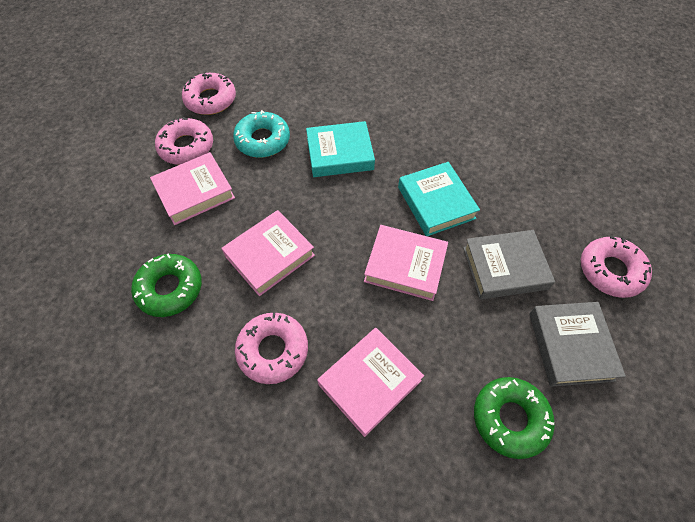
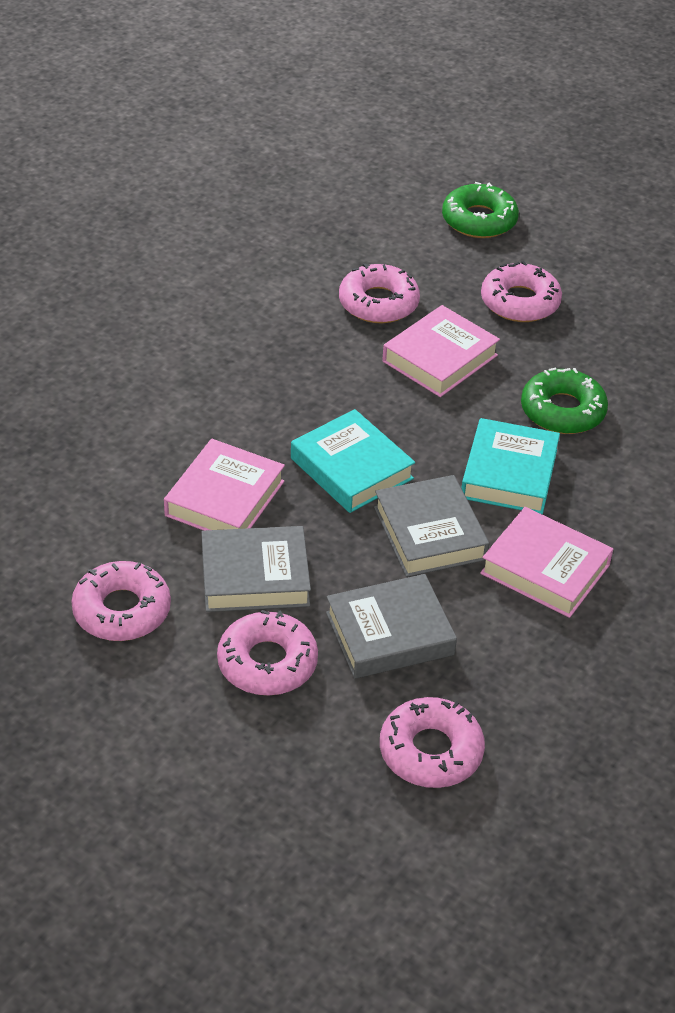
grey book: [463,230,555,299] [529,302,626,387] = 2 -> [201,526,311,612] [326,574,457,679] [374,475,489,577] = 3
pink book: [150,152,235,225] [221,210,315,296] [317,328,424,437] [364,225,448,301] = 4 -> [164,439,285,531] [382,305,500,397] [480,507,613,618] = 3
pink donut: [155,117,213,165] [182,73,236,115] [235,313,308,384] [581,236,652,298] = 4 -> [71,561,171,641] [217,610,318,696] [339,263,420,323] [380,697,485,788] [481,261,562,322] = 5
turquoise donut: [233,110,290,158] = 1 -> none = 0

